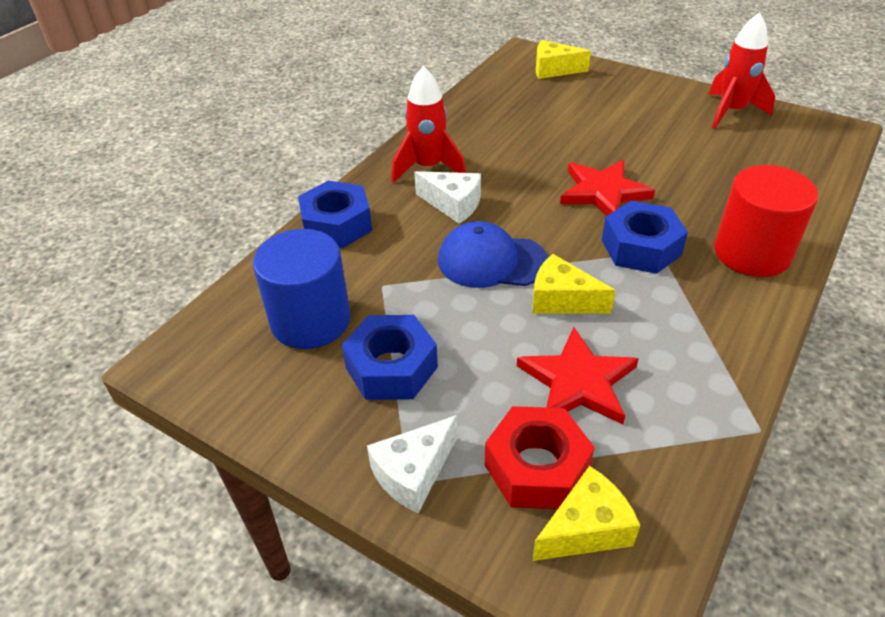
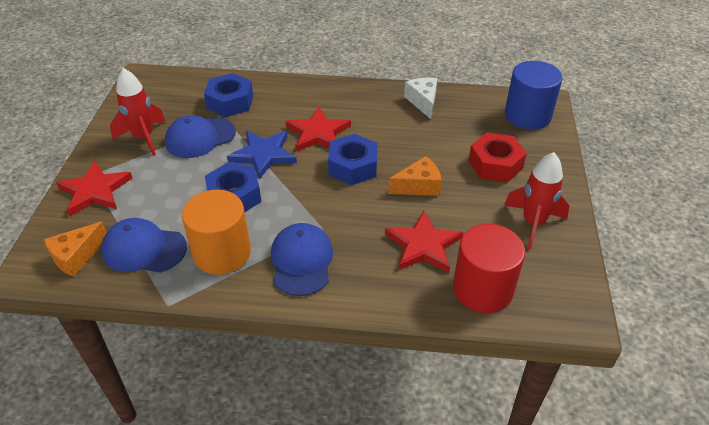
blue cap: [438,221,548,288] = 1 -> [101,218,187,273] [165,115,236,158] [271,223,333,296] = 3
blue star: none = 0 -> [227,131,297,180] = 1
orange cheese: none = 0 -> [44,222,107,277] [388,156,442,196] = 2
orange cylinder: none = 0 -> [182,190,251,275] = 1
red star: [517,327,638,424] [560,160,655,216] = 2 -> [56,161,132,216] [285,107,351,152] [385,211,463,273] = 3
white cheese: [367,415,457,513] [414,171,481,223] = 2 -> [404,78,438,119] = 1
yellow cheese: [532,254,616,314] [532,466,640,561] [536,40,591,79] = 3 -> none = 0

